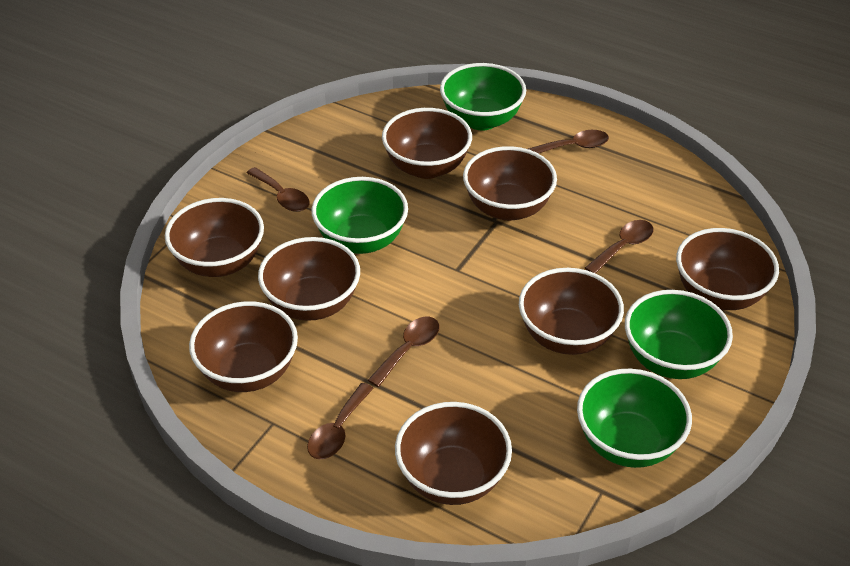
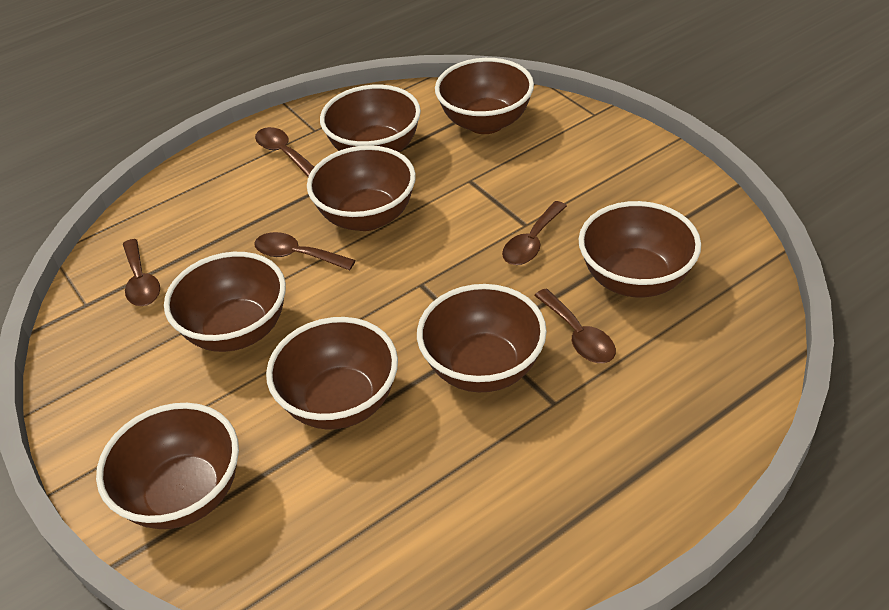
green bowl: [311,177,408,254] [440,63,526,131] [577,369,692,468] [625,290,733,379] = 4 -> none = 0

